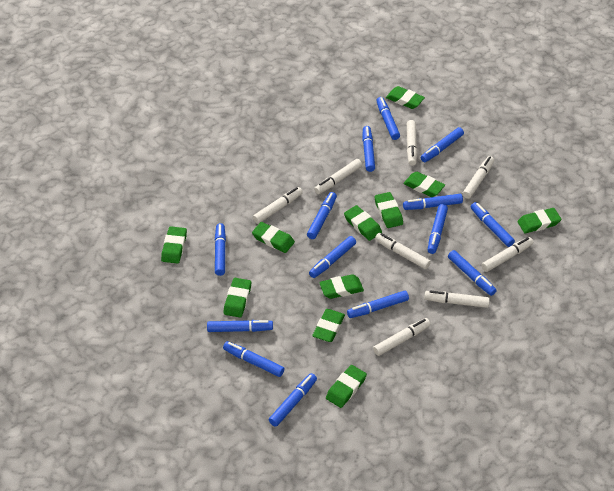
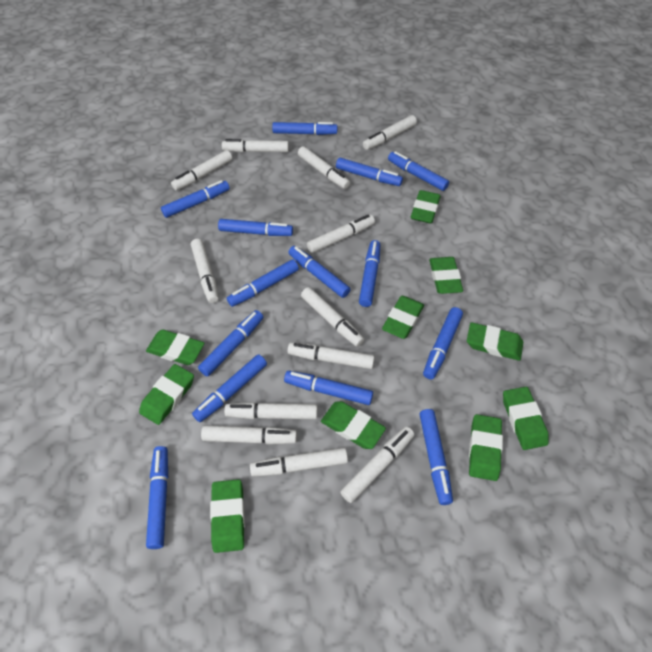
green eraser: [161,226,187,264] [223,278,251,317] [252,222,295,253] [312,309,345,342] [319,274,364,299] [326,365,367,408] [344,205,382,241] [374,192,403,228] [386,86,425,109] [403,172,445,197] [517,208,561,233] = 11 -> [139,364,194,425] [146,329,204,365] [210,479,245,553] [321,401,386,449] [382,296,424,339] [411,190,440,224] [429,257,463,294] [467,322,523,361] [469,414,503,481] [503,387,549,450] = 10
white marker: [253,187,303,224] [314,159,362,194] [373,318,431,356] [375,233,431,269] [407,120,417,166] [424,290,490,308] [462,156,494,199] [481,237,533,272] = 8 -> [171,150,232,190] [191,239,219,303] [201,425,297,445] [222,139,289,152] [224,402,317,419] [250,447,348,477] [287,343,375,369] [298,146,350,189] [301,287,364,347] [307,215,375,253] [341,426,414,503] [363,115,417,150] = 12

